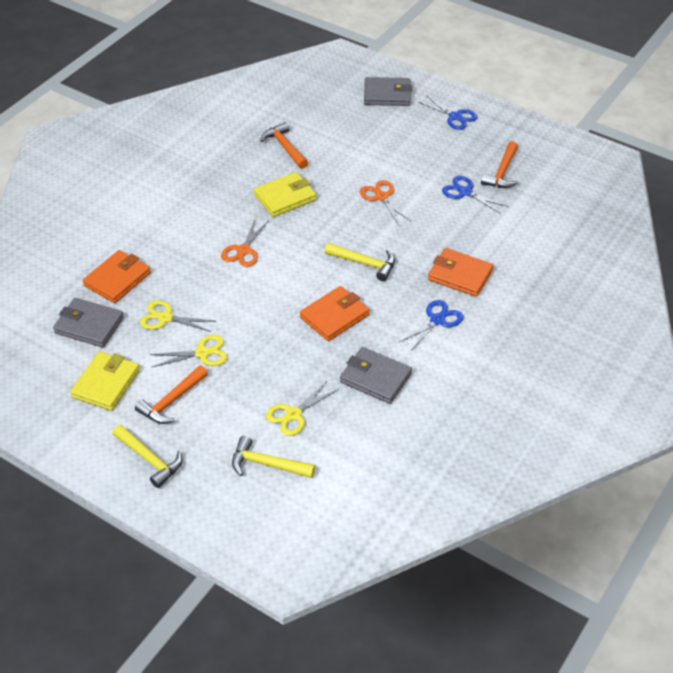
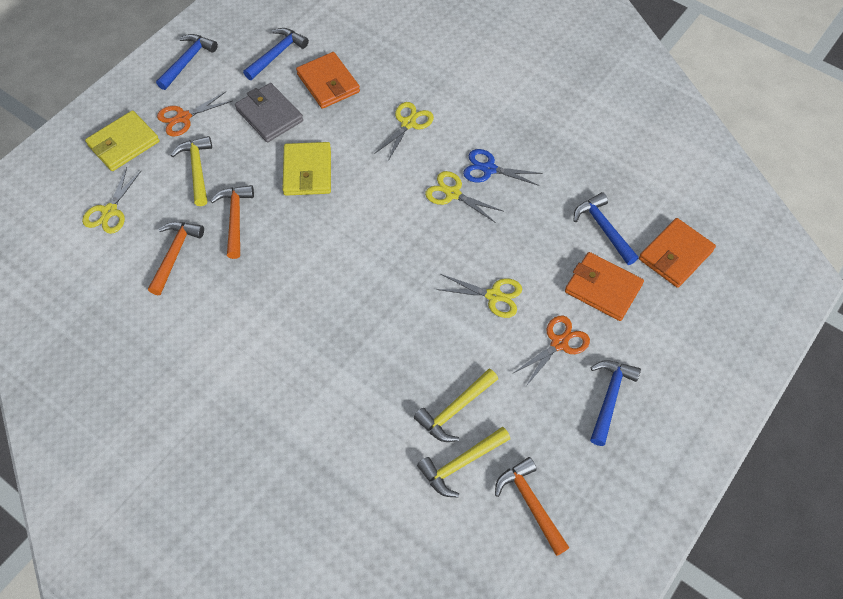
blue hammer: none = 0 -> [156,34,218,90] [243,28,309,80] [574,192,638,265] [590,360,641,446] = 4
blue scissors: [398,300,463,351] [418,95,477,130] [442,176,508,214] = 3 -> [463,149,543,186] = 1
grey wallet: [53,298,124,347] [340,347,412,404] [364,77,412,106] = 3 -> [235,83,303,142] = 1
yellow scissors: [140,300,214,332] [150,335,227,367] [266,380,339,436] = 3 -> [82,167,141,234] [374,102,434,161] [425,171,504,223] [436,274,522,318] = 4

